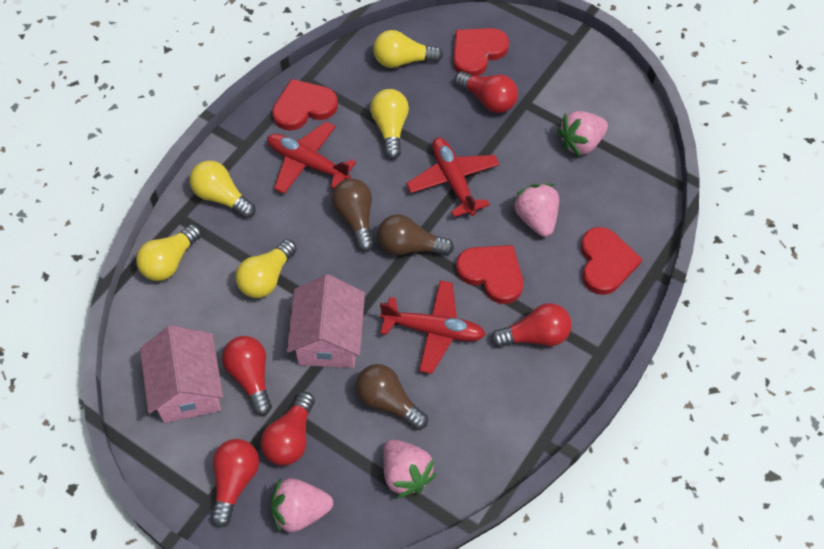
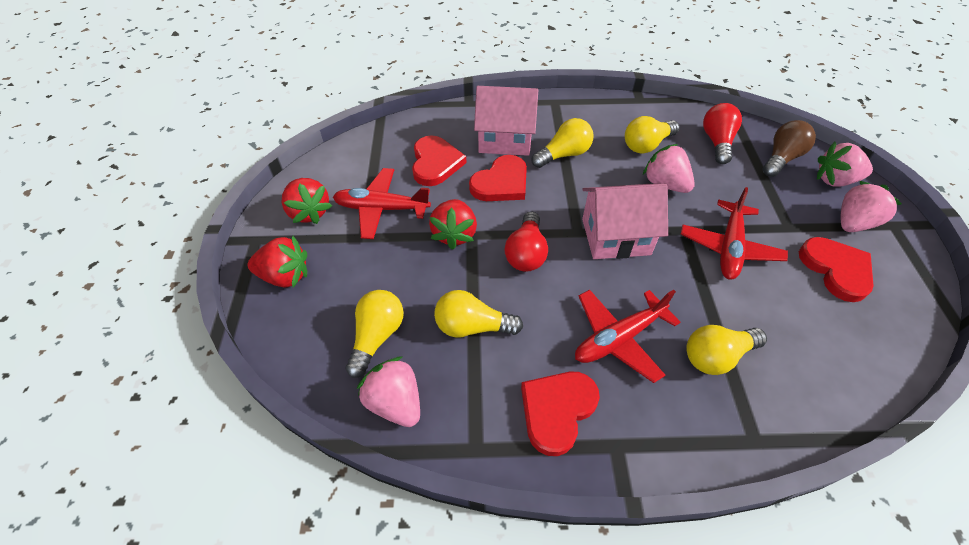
brown light bulb: [332,179,374,251] [356,364,428,430] [377,214,454,256] = 3 -> [763,120,816,177] = 1
red light bulb: [211,439,259,527] [222,336,272,416] [261,392,315,465] [455,71,518,113] [491,303,572,347] = 5 -> [505,212,548,272] [703,103,742,164] = 2
red strawberry: none = 0 -> [248,236,307,288] [282,178,332,224] [429,199,477,250] = 3

